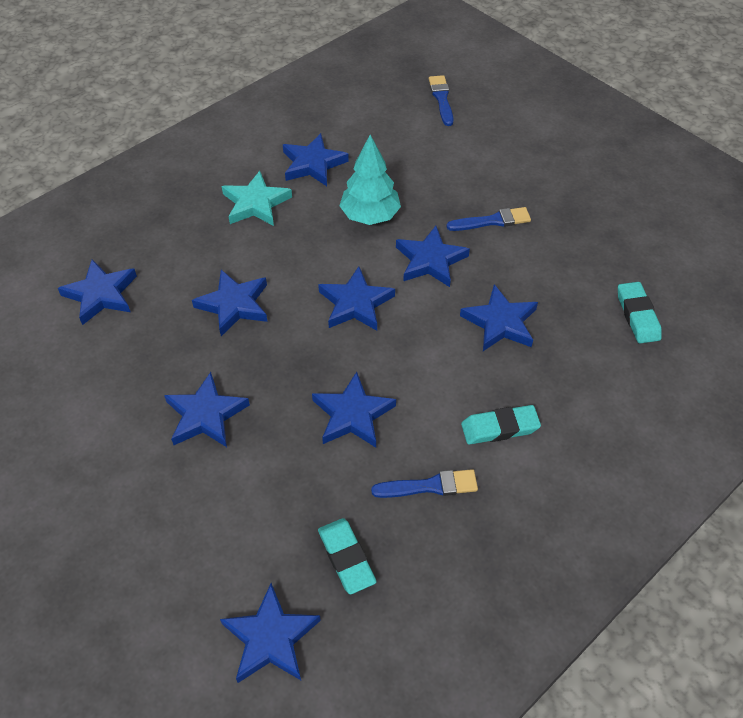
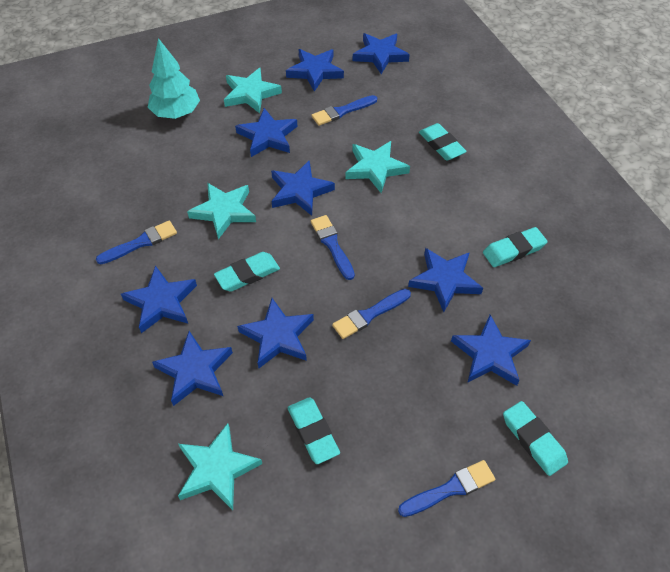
blue brush: [371,469,478,498] [429,75,453,126] [446,207,531,231] = 3 -> [96,221,177,264] [311,95,377,126] [311,215,355,280] [332,289,411,339] [398,460,495,517] = 5
turquoise eraser: [318,518,376,594] [461,405,541,444] [618,282,662,343] = 3 -> [214,252,280,291] [288,397,340,464] [419,123,467,161] [483,227,547,267] [503,401,568,476] = 5
turquoise star: [222,171,292,226] = 1 -> [178,423,262,510] [187,183,256,239] [224,68,282,113] [345,141,410,193] = 4

